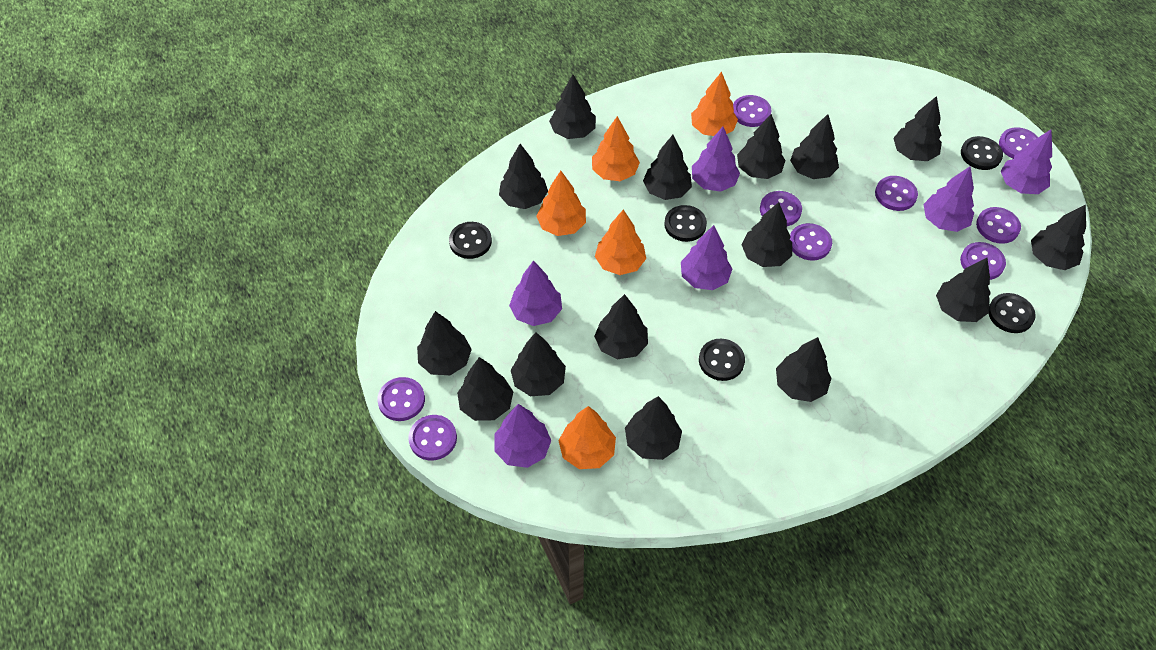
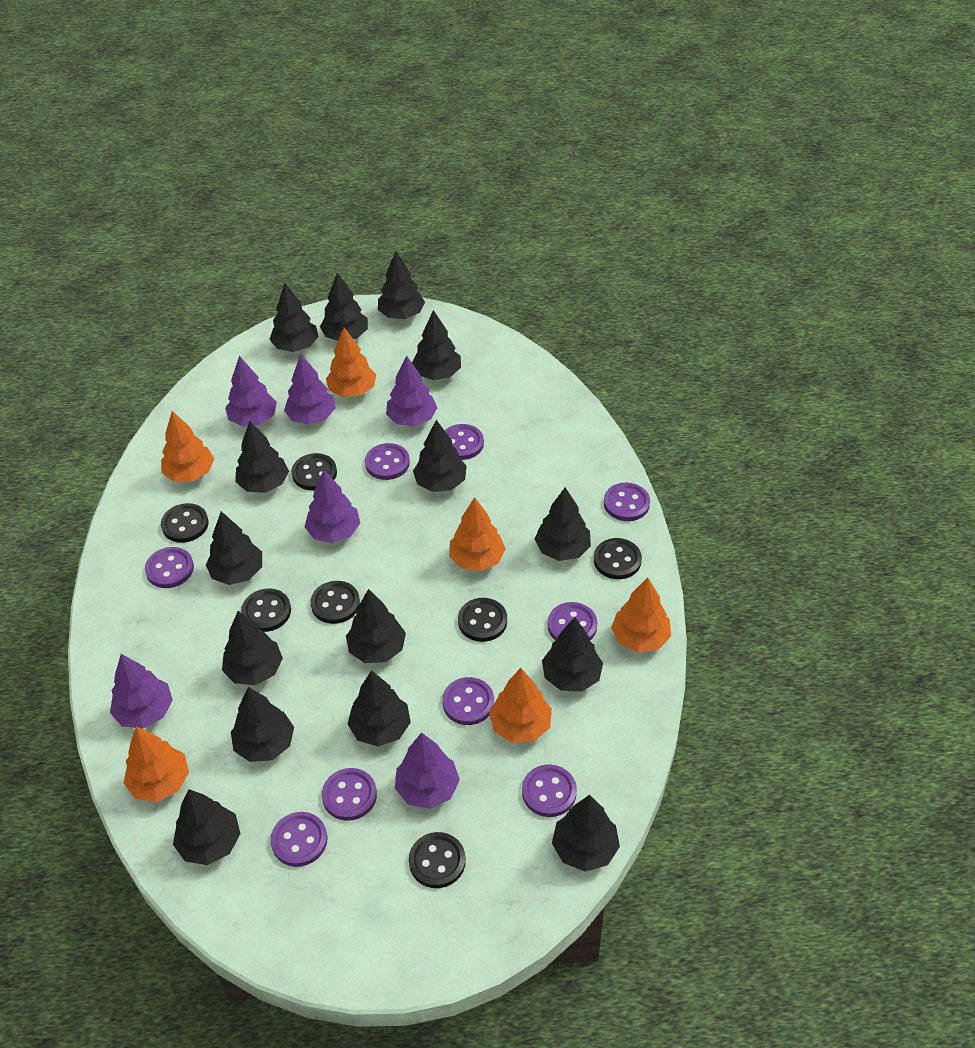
black button: [449,222,492,259] [664,205,707,242] [699,339,745,381] [961,136,1003,170] [988,293,1036,333] = 5 -> [161,503,208,543] [241,588,291,632] [291,453,337,490] [310,581,360,624] [409,832,466,888] [458,598,507,642] [594,538,642,579] = 7
orange tree: [536,171,586,236] [558,406,616,469] [592,116,640,181] [595,210,646,275] [691,71,738,136] = 5 -> [124,726,189,802] [161,411,214,482] [326,328,376,397] [449,497,506,571] [489,668,552,743] [611,578,671,653] = 6

